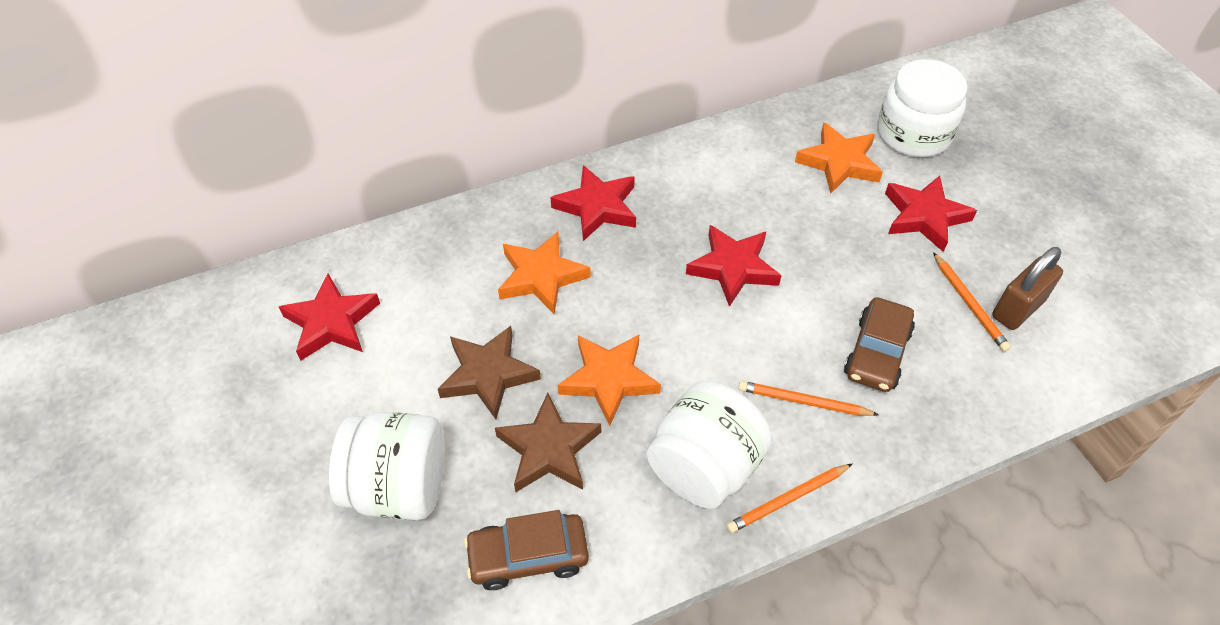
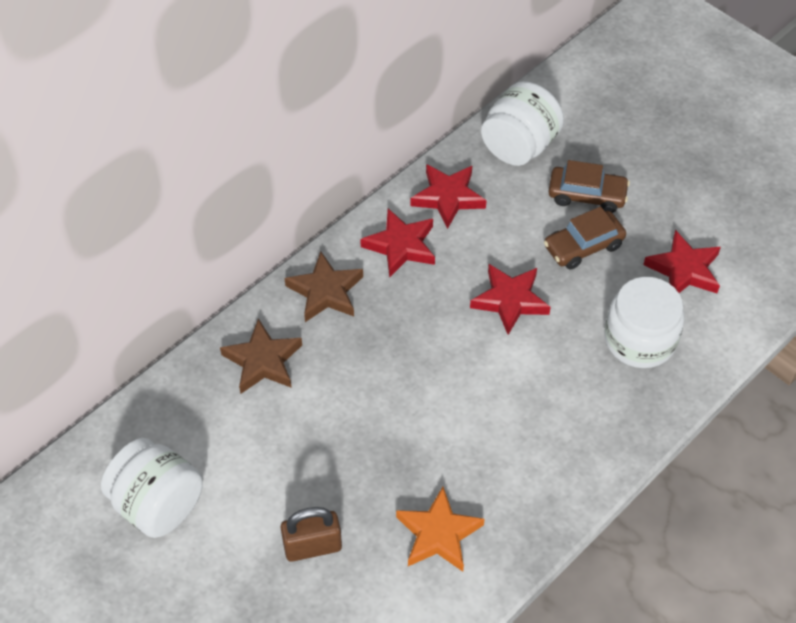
orange pencil: [726,463,853,533] [738,381,879,416] [933,252,1011,352] = 3 -> none = 0
orange star: [498,232,591,314] [557,335,661,426] [795,123,883,194] = 3 -> [396,487,485,572] = 1

